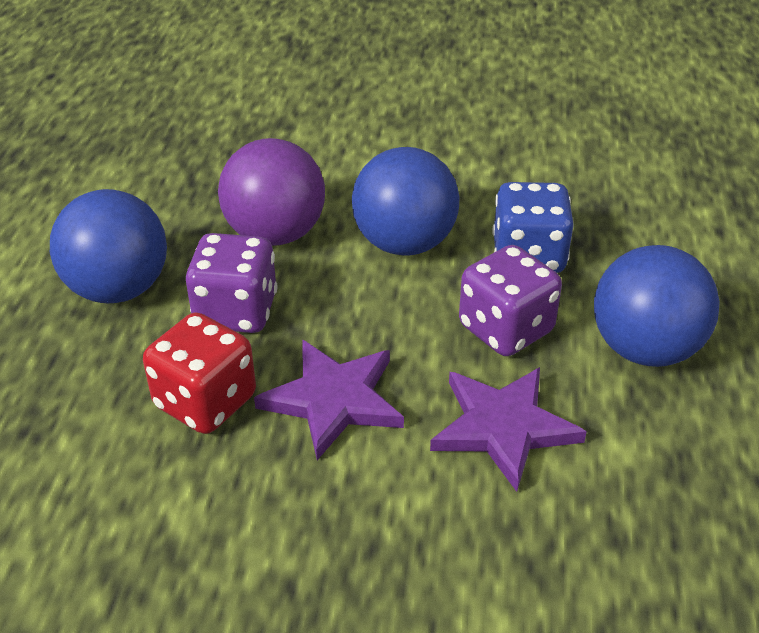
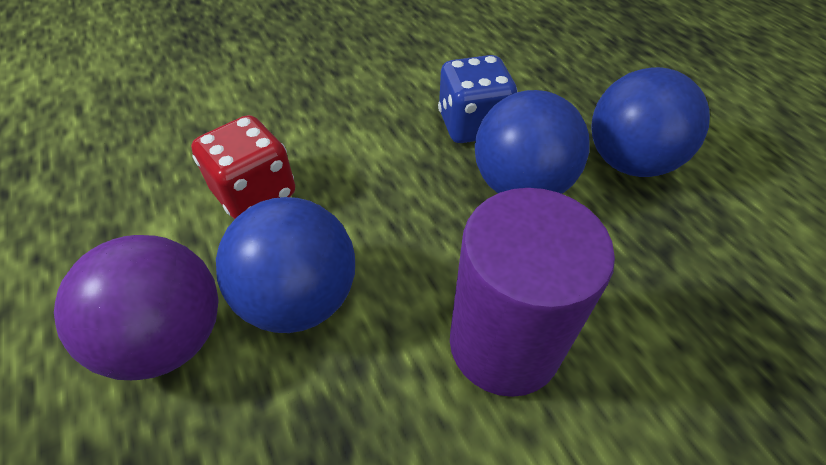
purple cylinder: none = 0 -> [450,188,615,397] = 1
purple dice: [186,233,277,333] [459,245,562,356] = 2 -> none = 0
purple star: [254,340,404,460] [430,367,587,492] = 2 -> none = 0

